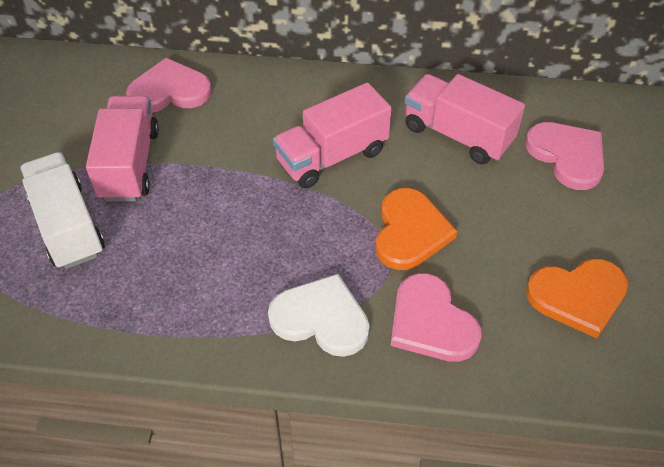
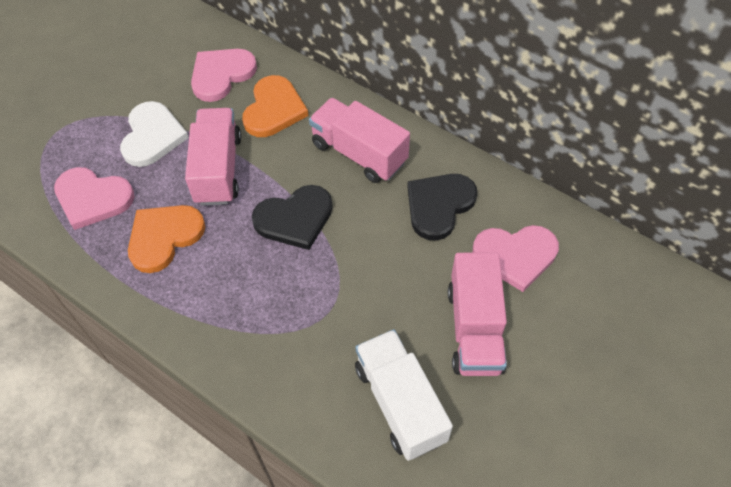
black heart: none = 0 -> [252,185,333,250] [407,174,477,241] = 2

